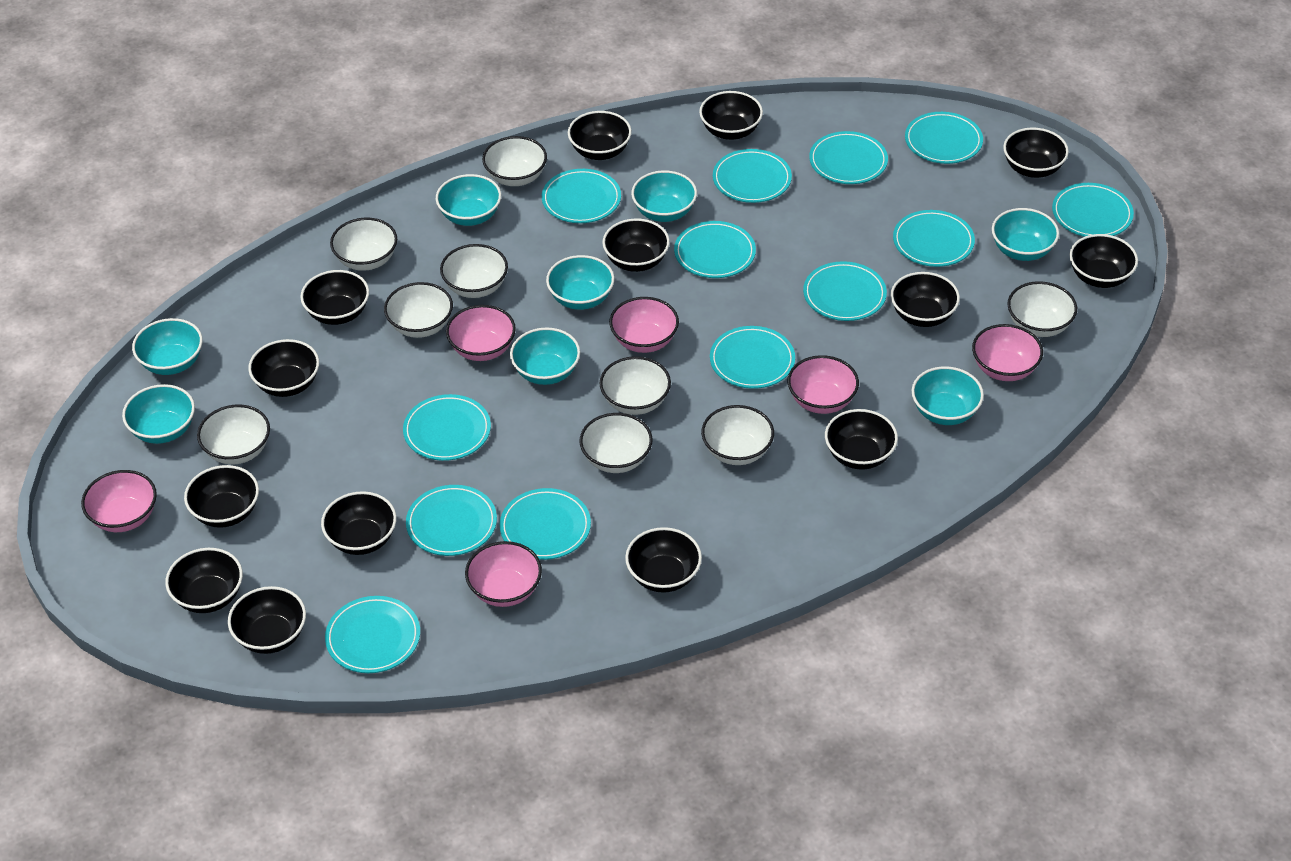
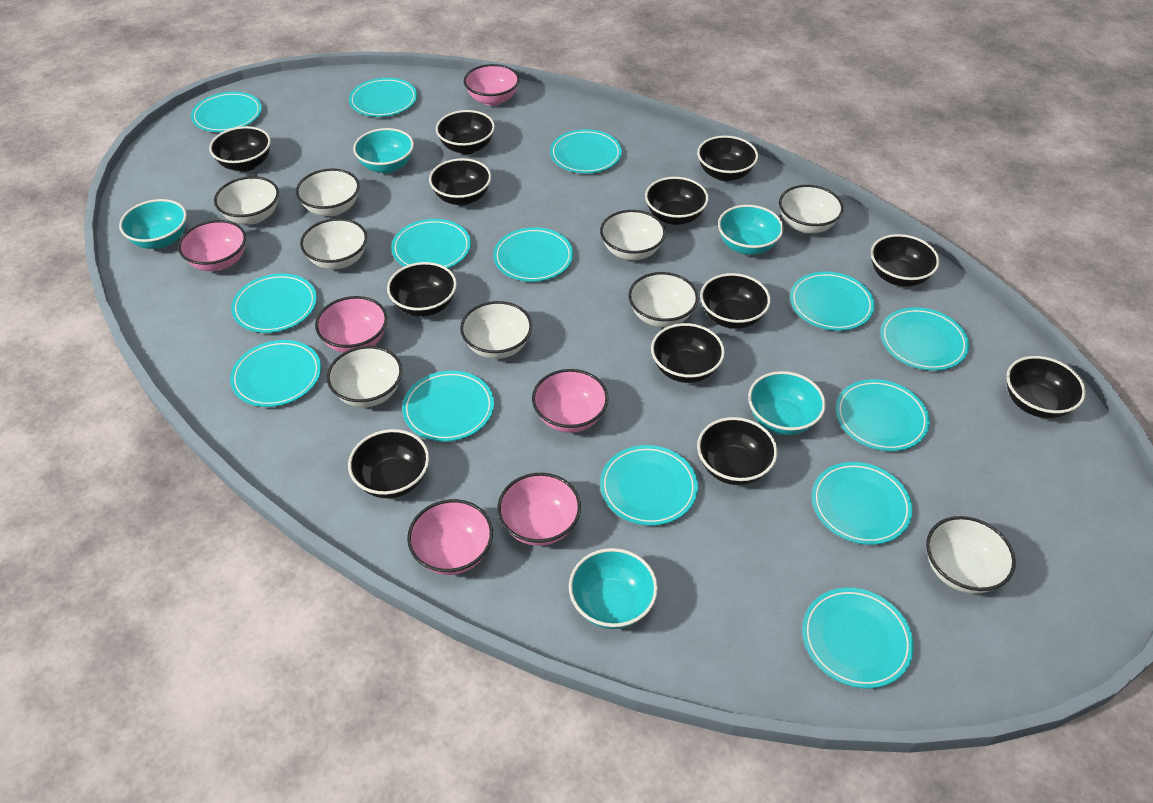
black bowl: [165,548,243,613] [184,465,259,528] [228,586,306,654] [248,339,319,397] [300,270,369,325] [321,491,397,555] [568,111,632,160] [602,218,670,272] [625,527,702,593] [699,91,763,140] [825,409,898,470] [891,272,960,327] [1003,128,1069,178] [1069,234,1138,288] = 14 -> [209,126,271,172] [348,429,429,498] [387,262,457,317] [429,158,491,205] [436,110,495,154] [645,177,708,225] [651,323,725,383] [697,136,758,181] [697,417,777,485] [700,273,771,329] [871,234,940,287] [1006,356,1086,418] = 12
turquoise bowl: [122,384,195,444] [132,318,203,375] [436,174,501,226] [510,328,580,385] [546,255,614,310] [631,170,697,222] [912,366,984,425] [992,208,1059,261] = 8 -> [119,199,187,249] [353,128,414,173] [569,548,658,629] [718,205,784,255] [748,371,826,435] = 5
turquoise plate: [325,596,420,673] [403,394,491,461] [406,485,497,556] [500,488,591,560] [542,169,621,223] [674,221,756,278] [710,326,795,389] [713,149,792,203] [803,261,887,321] [809,131,888,184] [893,210,975,267] [905,112,983,164] [1052,183,1134,237] = 13 -> [191,92,262,132] [230,340,321,407] [231,273,317,333] [349,78,417,117] [391,219,471,268] [402,371,494,442] [493,227,573,282] [550,129,622,173] [600,445,698,526] [790,271,875,331] [802,588,914,689] [812,462,913,545] [835,379,930,451] [880,307,969,371] = 14

